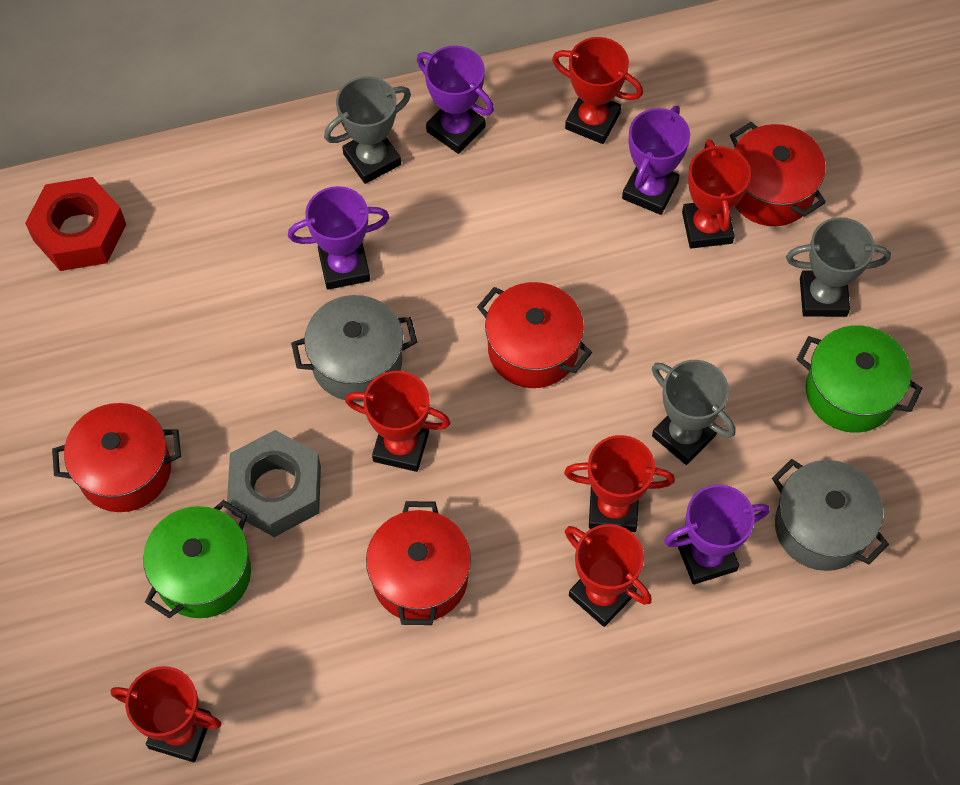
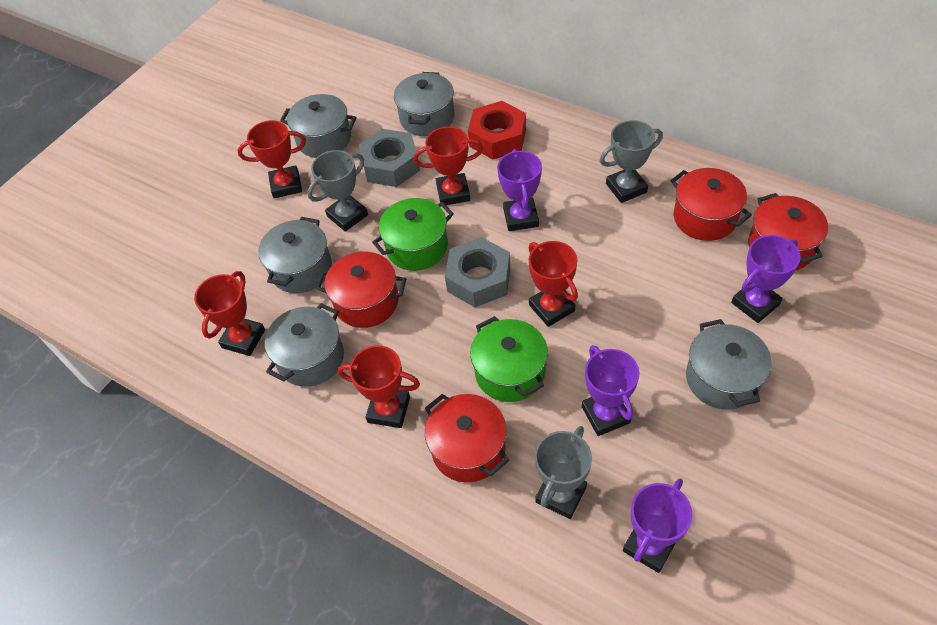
grey nut: [227,430,321,537] = 1 -> [359,129,420,187] [445,237,510,307] = 2
grey pot: [291,295,417,402] [772,459,889,571] = 2 -> [258,217,332,293] [265,303,344,387] [280,94,357,158] [394,72,455,136] [686,319,772,410] = 5
red trophy: [110,666,222,762] [345,371,451,472] [552,37,643,144] [564,435,675,532] [565,524,652,627] [682,139,751,248] = 6 -> [194,271,265,356] [238,120,306,198] [338,345,420,428] [414,126,483,205] [529,241,578,327] = 5

